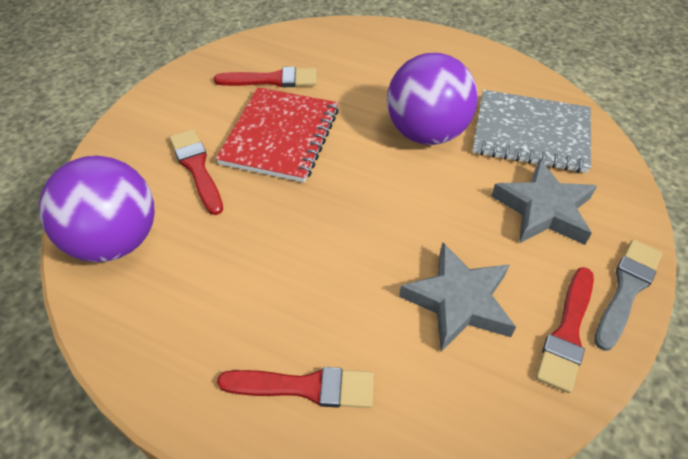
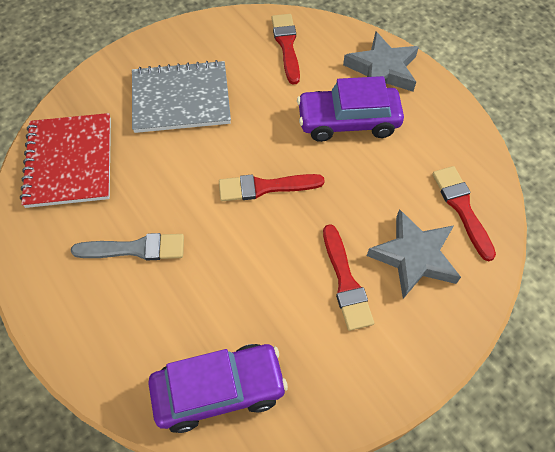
purple ball: [39,156,155,262] [387,53,478,145] = 2 -> none = 0
purple car: none = 0 -> [148,344,288,433] [297,76,404,142] = 2

